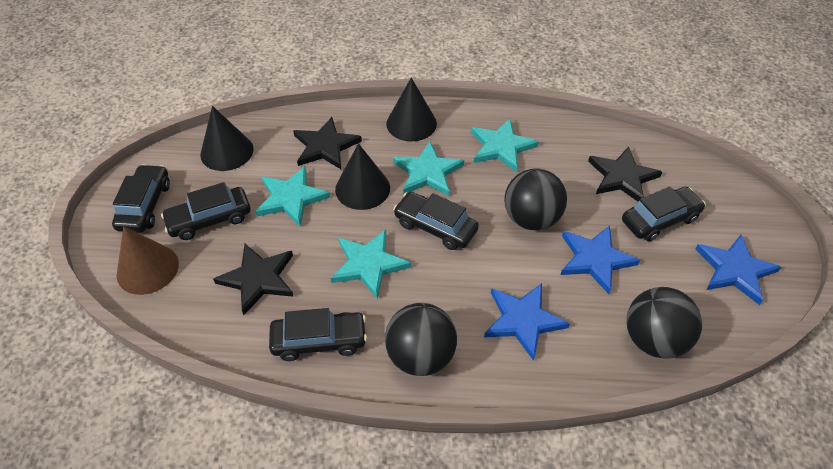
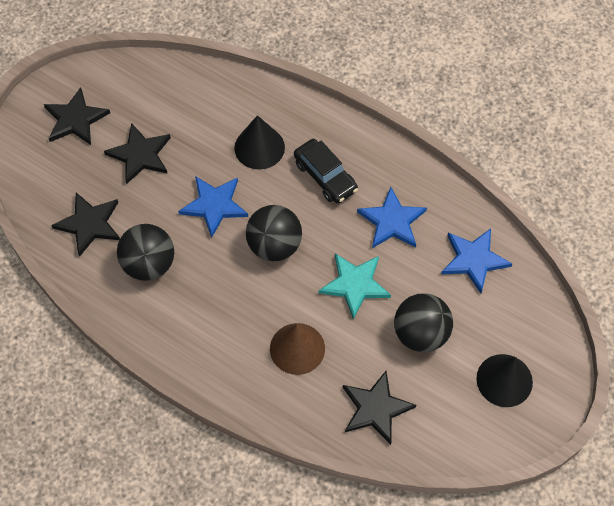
black car: [112,164,170,233] [161,182,251,240] [269,308,367,361] [393,192,479,250] [622,187,706,241] = 5 -> [294,139,358,204] = 1
black cone: [200,106,254,171] [335,143,390,210] [386,78,437,142] = 3 -> [234,115,285,169] [476,354,533,407] = 2
black star: [213,244,294,315] [293,117,362,169] [588,146,662,202] = 3 -> [44,87,110,145] [51,192,120,257] [104,123,171,184] [343,371,416,445] = 4
turquoise star: [255,166,330,226] [331,229,411,299] [393,141,464,196] [471,118,539,172] = 4 -> [319,253,391,319] = 1

